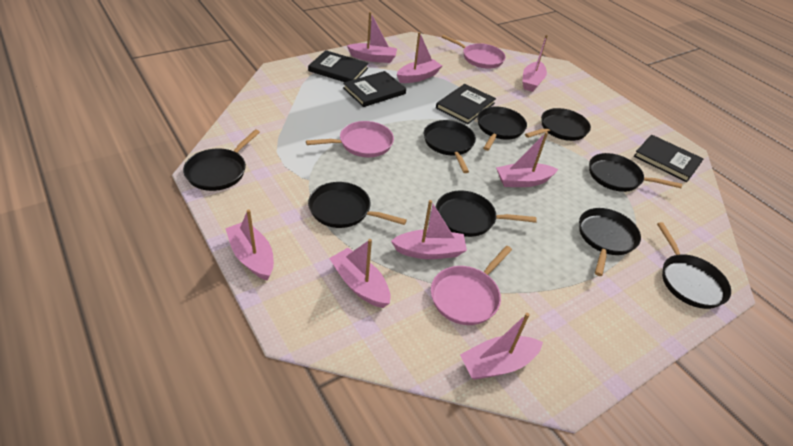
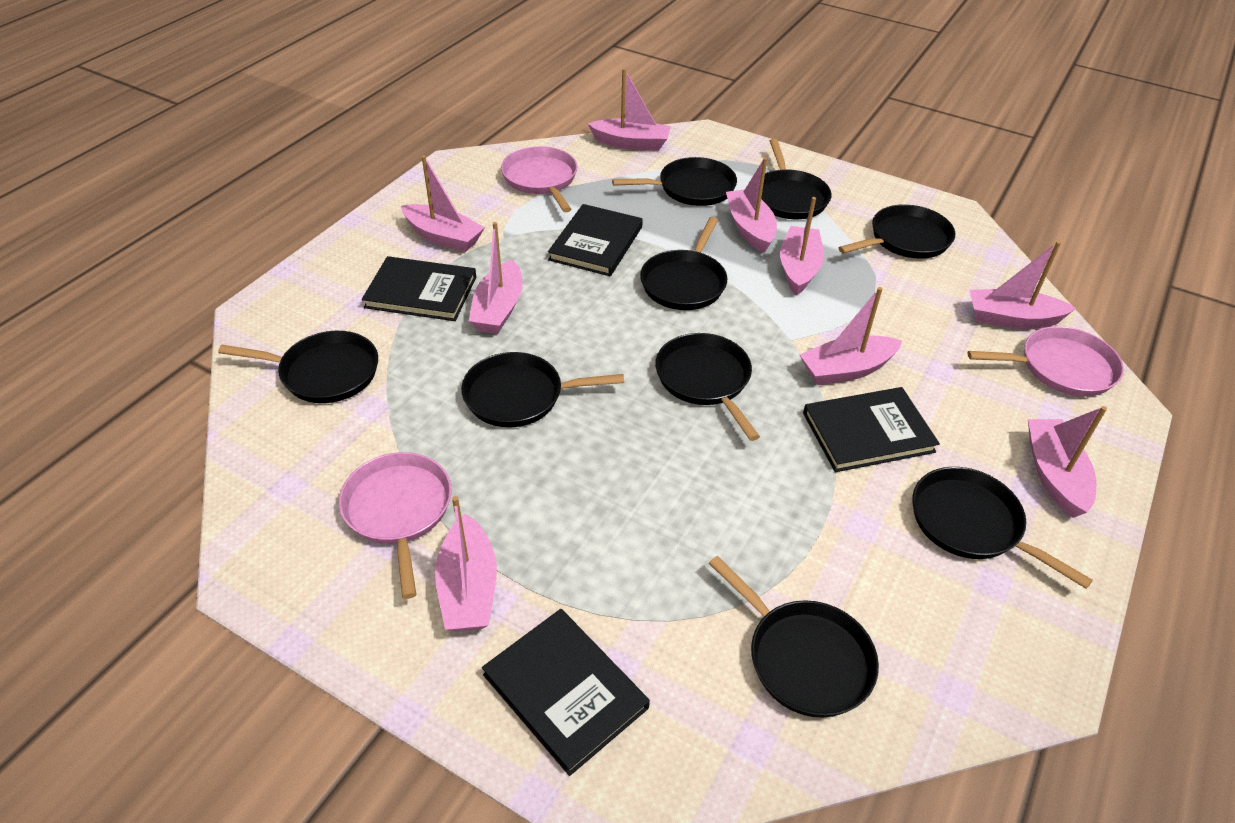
pink boat: [225,209,274,281] [329,239,390,308] [347,12,397,63] [391,200,467,259] [397,32,442,83] [460,313,543,380] [496,132,558,187] [522,35,548,92] = 8 -> [401,155,485,252] [435,496,497,631] [469,222,523,334] [587,68,671,151] [726,157,777,253] [780,197,824,295] [800,287,902,385] [970,241,1076,329] [1028,406,1107,518] = 9

